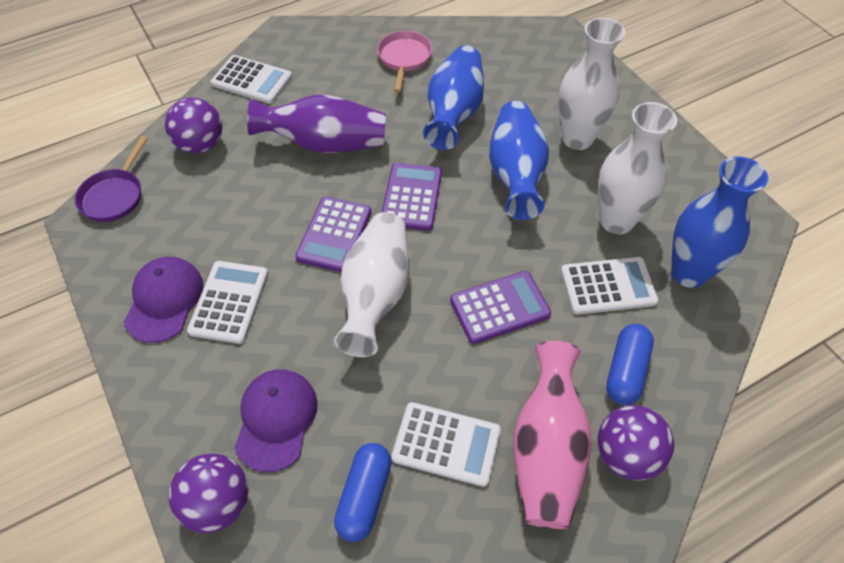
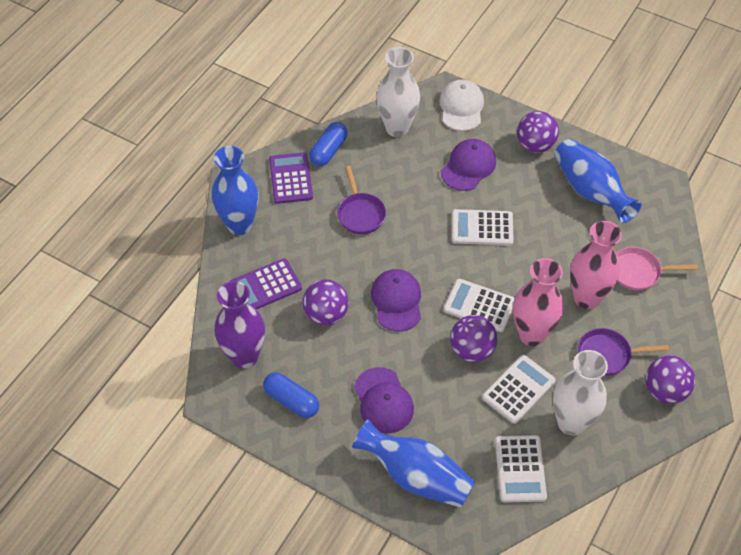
pink vase: [514,341,592,529] = 1 -> [513,258,563,346] [570,221,622,309] = 2
purple ball: [165,97,222,153] [169,454,249,533] [597,405,674,481] = 3 -> [302,279,349,326] [450,315,497,362] [517,111,559,153] [645,355,695,404] = 4
purple calculator: [295,197,372,272] [382,163,442,231] [450,271,551,344] = 3 -> [230,259,302,309] [269,152,313,204] = 2
purple cap: [124,257,204,343] [235,370,318,472] = 2 -> [354,367,414,433] [371,269,421,331] [441,139,496,191] = 3
purple pan: [75,136,148,222] = 1 -> [337,166,386,234] [578,328,669,376] = 2
white cap: none = 0 -> [439,80,484,131] = 1
white vase: [334,212,409,357] [558,18,625,150] [598,102,677,234] = 3 -> [376,47,420,137] [553,350,608,436] = 2

